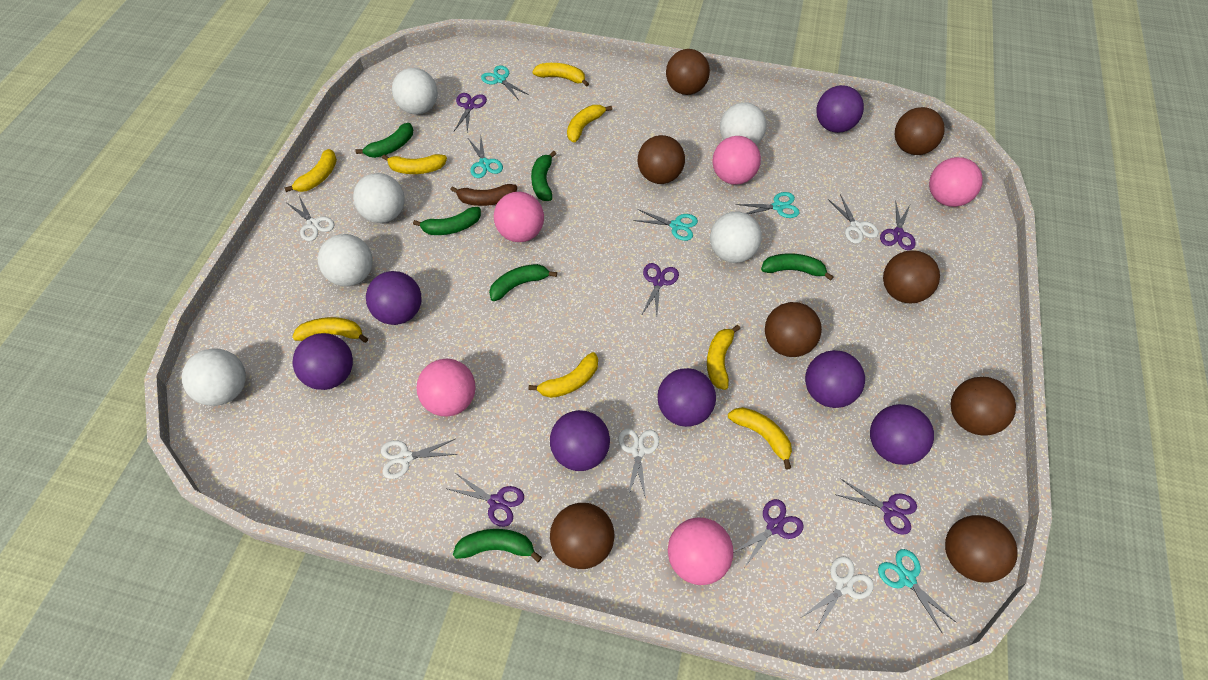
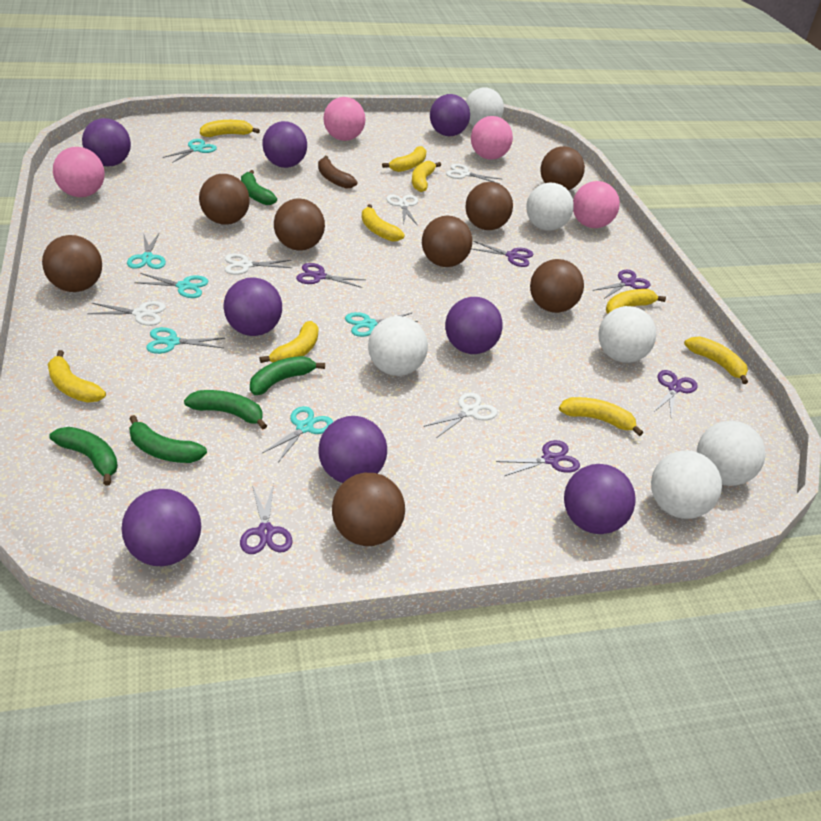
green banana: [355,123,413,158] [413,207,481,235] [453,529,542,562] [489,264,557,301] [531,151,556,201] [761,253,834,281] = 6 -> [49,427,118,486] [129,415,207,463] [184,390,267,429] [241,170,277,205] [250,356,325,395] = 5
pink ball: [417,359,476,416] [494,192,544,242] [668,518,733,585] [712,136,761,185] [929,157,983,207] = 5 -> [53,147,105,197] [323,97,365,141] [471,116,513,160] [573,181,620,228] = 4
purple ball: [292,333,353,390] [366,271,421,325] [550,410,610,471] [657,368,716,427] [805,350,865,408] [816,85,864,133] [870,404,934,465] = 7 -> [82,118,131,166] [122,489,201,566] [224,277,282,336] [262,121,307,168] [318,416,387,483] [430,94,470,136] [445,297,502,354] [564,464,636,534] = 8
turquoise scissors: [469,137,503,178] [481,65,529,100] [633,209,698,241] [736,192,800,218] [878,549,956,634] = 5 -> [127,233,166,269] [134,273,209,298] [146,327,226,354] [162,139,217,163] [262,406,333,462] [345,312,418,337] = 6
yellow banana: [284,149,337,192] [292,317,368,343] [382,154,447,174] [528,352,598,398] [532,63,589,87] [567,105,612,142] [707,325,740,390] [728,407,792,470] = 8 -> [48,350,106,402] [200,120,260,137] [260,321,318,363] [362,204,405,242] [382,146,427,172] [412,161,441,192] [559,397,643,436] [606,289,666,314] [684,337,748,384] = 9

